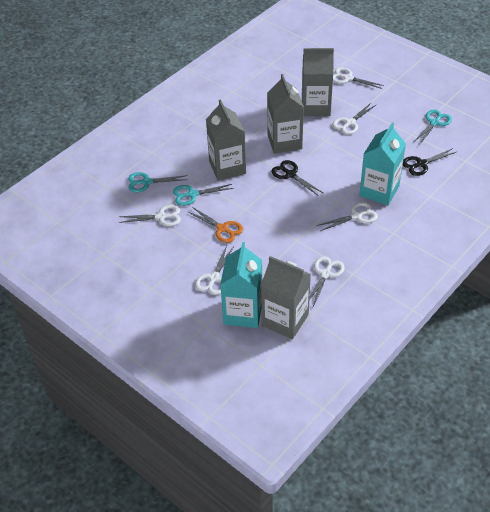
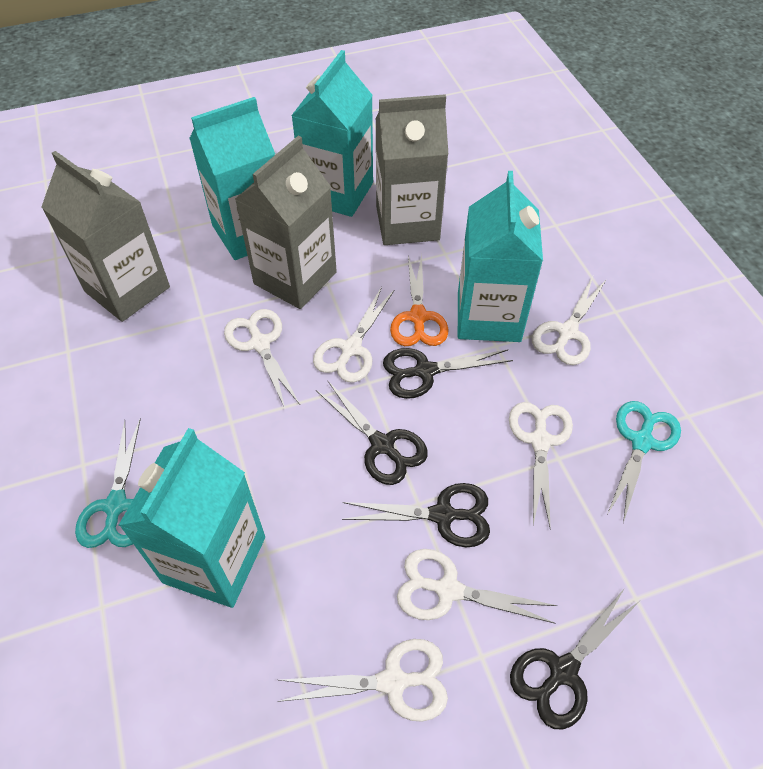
black scissors: [271,160,323,196] [403,148,456,176] = 2 -> [316,381,428,485] [342,483,490,547] [383,348,513,399] [510,588,640,730] = 4
grey carton: [206,99,246,181] [261,256,311,339] [267,74,304,154] [302,48,334,116] = 4 -> [41,151,170,322] [235,136,337,309] [375,94,448,245] = 3
turquoise carton: [220,242,262,328] [359,122,406,205] = 2 -> [118,428,265,608] [189,97,275,260] [291,50,373,217] [458,171,543,342] = 4
turquoise scissors: [128,172,188,192] [173,184,234,206] [413,110,452,145] = 3 -> [75,419,141,548] [608,401,681,523] = 2

